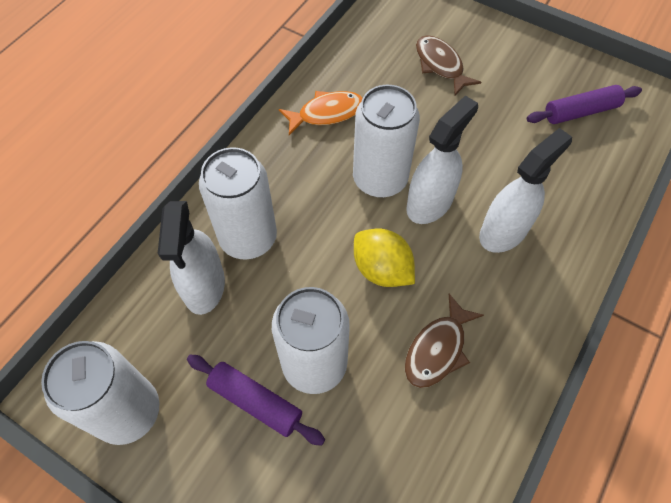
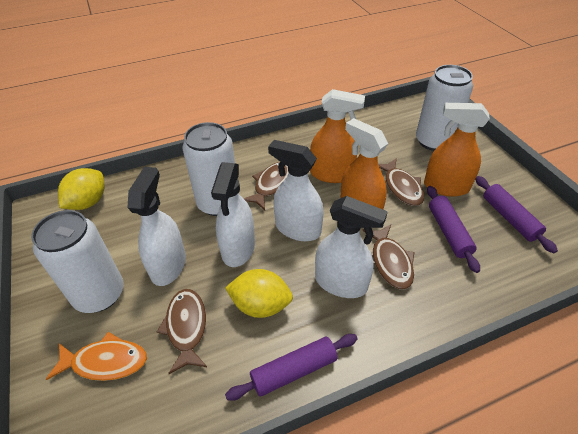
brown fish: [405,294,484,388] [416,35,481,95] = 2 -> [157,289,207,374] [243,162,289,210] [362,225,415,289] [378,158,424,206] = 4
orange spray bottle: none = 0 -> [310,89,365,183] [340,118,388,209] [424,103,490,196] = 3
purple rolling pin: [187,355,325,446] [527,85,642,124] = 2 -> [225,334,358,401] [427,186,480,273] [476,176,558,253] = 3
white can: [41,341,160,445] [199,147,277,260] [272,287,350,394] [353,85,420,198] = 4 -> [31,210,124,313] [182,122,240,216] [416,65,473,151] = 3
white spray bottle: [158,201,225,315] [406,95,478,224] [479,128,572,253] = 3 -> [128,167,186,286] [211,162,255,267] [268,140,324,241] [315,196,388,298] = 4
yellow lemon: [354,228,415,287] = 1 -> [58,168,105,210] [225,269,293,318] = 2

